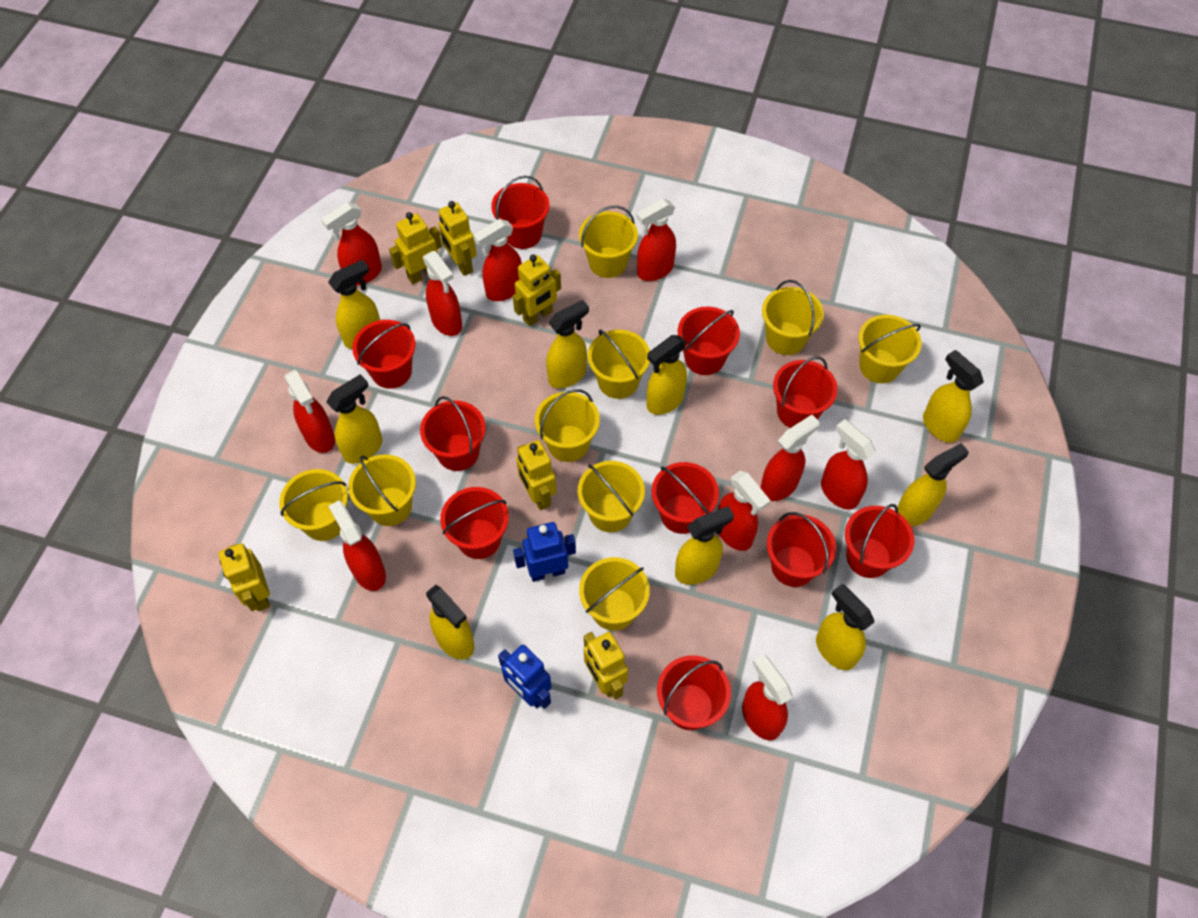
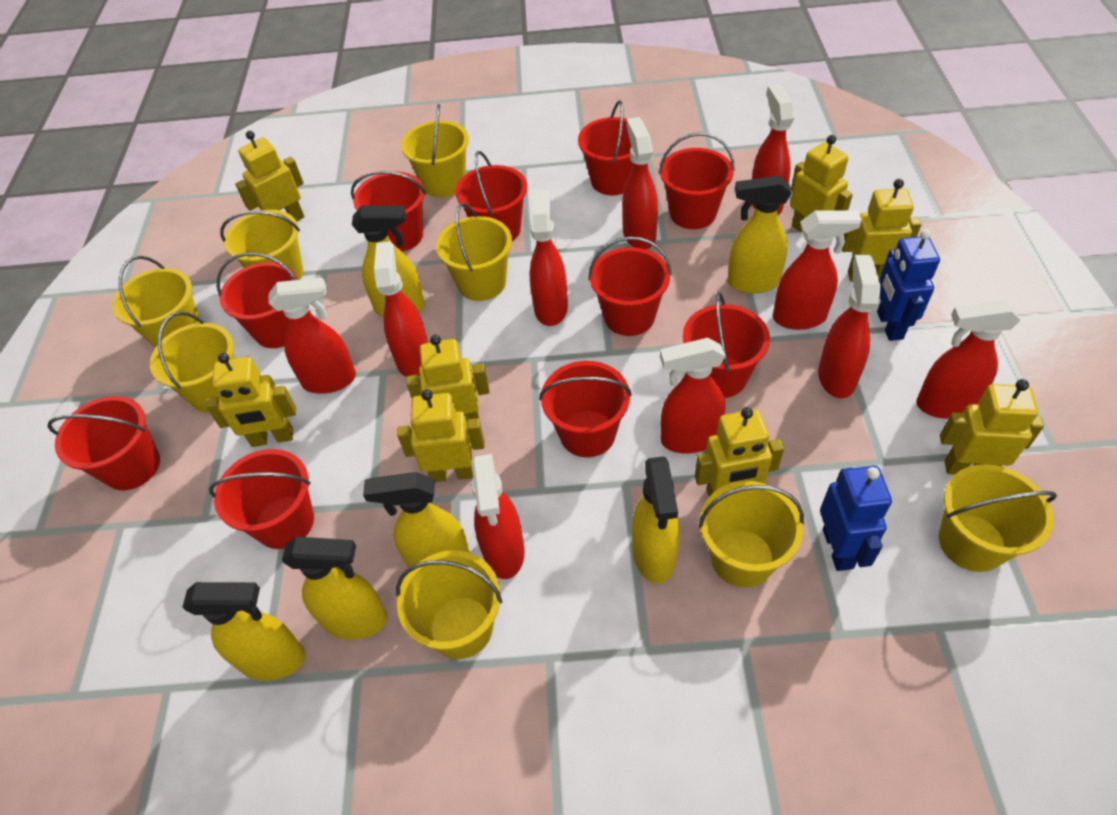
yellow bucket: [279,469,348,541] [348,454,416,526] [535,389,600,462] [578,461,645,532] [579,206,638,278] [579,557,650,631] [588,330,650,399] [762,280,824,355] [858,315,922,383] = 9 -> [112,256,199,348] [150,312,235,413] [220,210,303,280] [396,550,502,659] [401,104,469,197] [436,203,512,301] [699,481,804,587] [939,464,1057,572] = 8
yellow robot: [219,543,270,611] [389,212,442,284] [439,201,477,276] [513,255,561,326] [516,440,557,510] [584,632,628,700] = 6 -> [206,353,296,447] [235,131,304,222] [397,389,485,482] [406,335,490,421] [695,407,784,497] [790,135,853,232] [842,179,922,282] [940,379,1044,475] = 8
yellow spray bottle: [326,374,382,464] [328,259,380,349] [426,585,474,660] [546,300,589,388] [647,335,687,415] [675,506,734,585] [816,584,874,670] [897,443,969,526] [923,350,984,443] = 9 -> [183,582,305,681] [282,537,387,640] [352,205,425,317] [363,472,470,568] [632,456,680,583] [727,176,792,294] = 6

